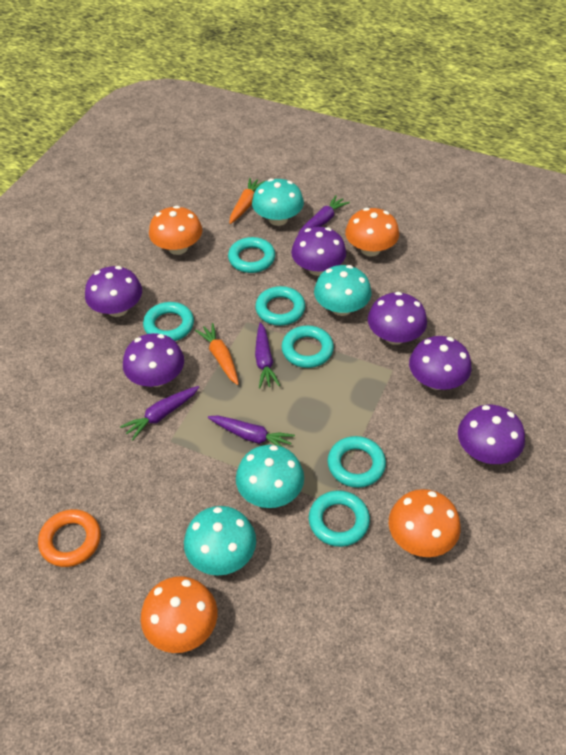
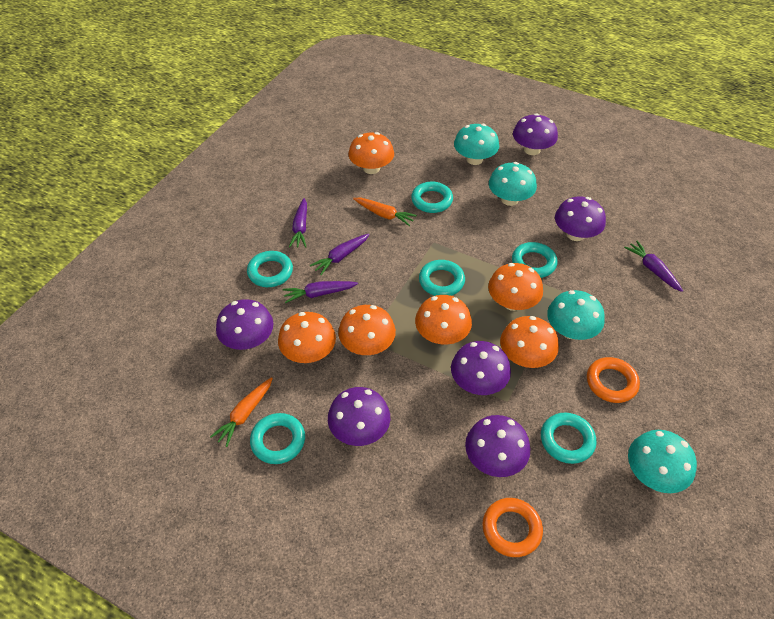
orange mushroom: [141,576,217,653] [149,206,202,255] [345,208,399,256] [389,489,461,557] = 4 -> [278,312,336,363] [338,305,396,355] [348,132,394,174] [415,295,472,345] [488,263,543,311] [500,316,559,368] = 6
orange ring: [38,509,101,567] = 1 -> [482,498,543,557] [587,357,640,403] = 2

